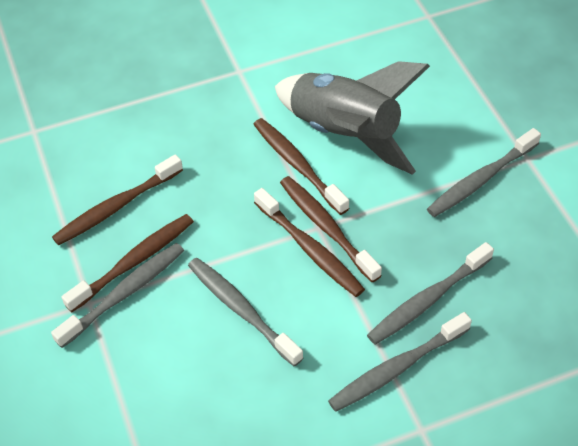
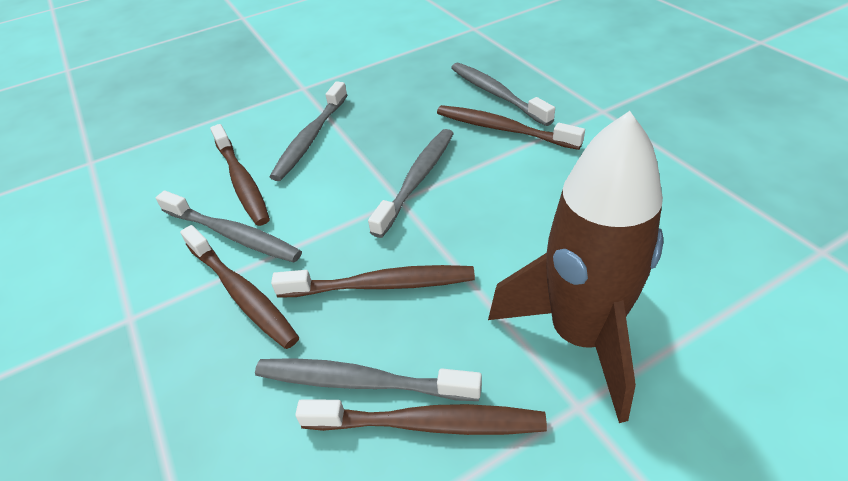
brown rocket: none = 0 -> [488,111,663,423] = 1
grey rocket: [275,61,430,175] = 1 -> none = 0

